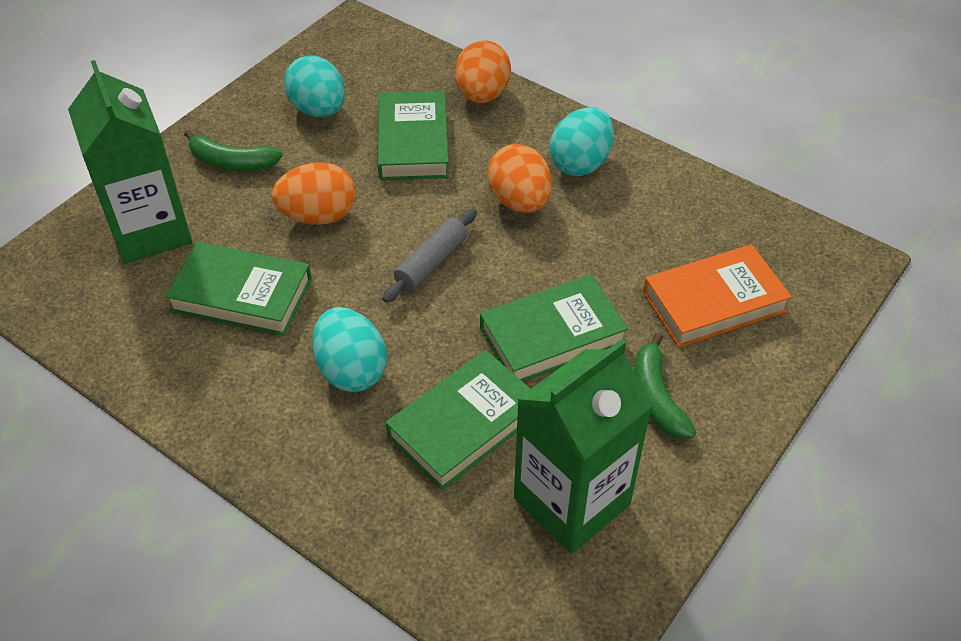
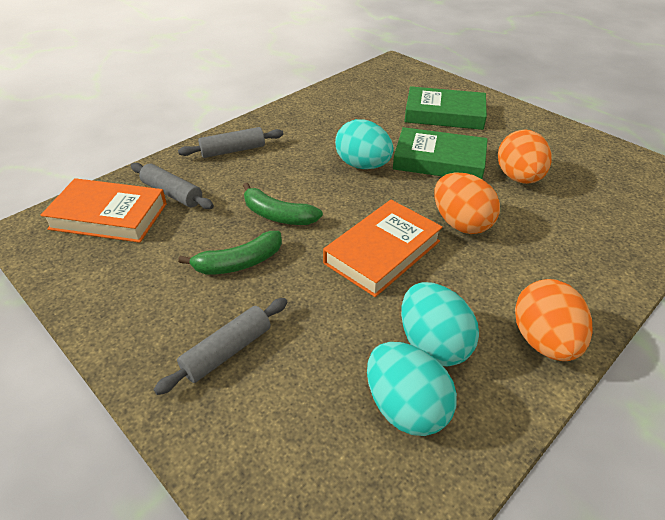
green book: [165,242,312,336] [378,91,449,180] [386,350,530,490] [480,275,628,382] = 4 -> [393,127,488,179] [405,86,487,130] = 2
green carton: [68,60,192,264] [514,339,652,554] = 2 -> none = 0
grey rolling pin: [382,208,477,303] = 1 -> [131,163,214,209] [154,298,287,395] [178,127,283,158] = 3
orange book: [643,244,792,348] = 1 -> [41,178,167,243] [323,200,443,297] = 2

